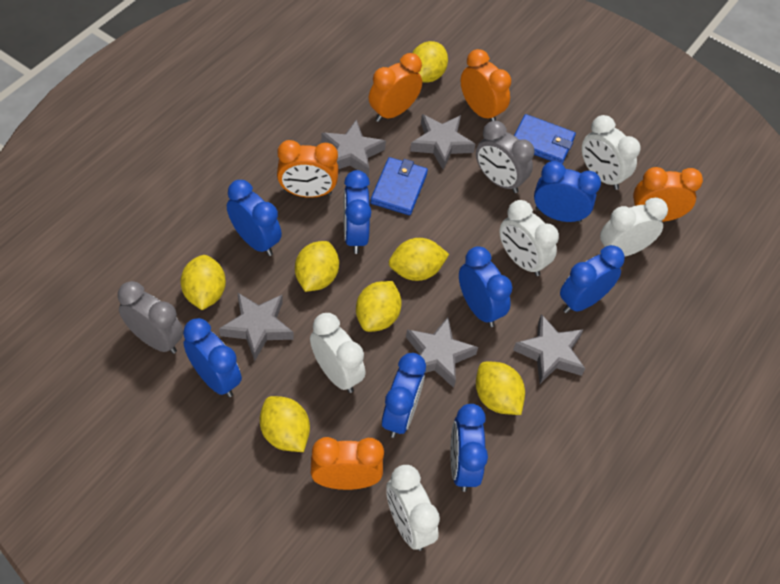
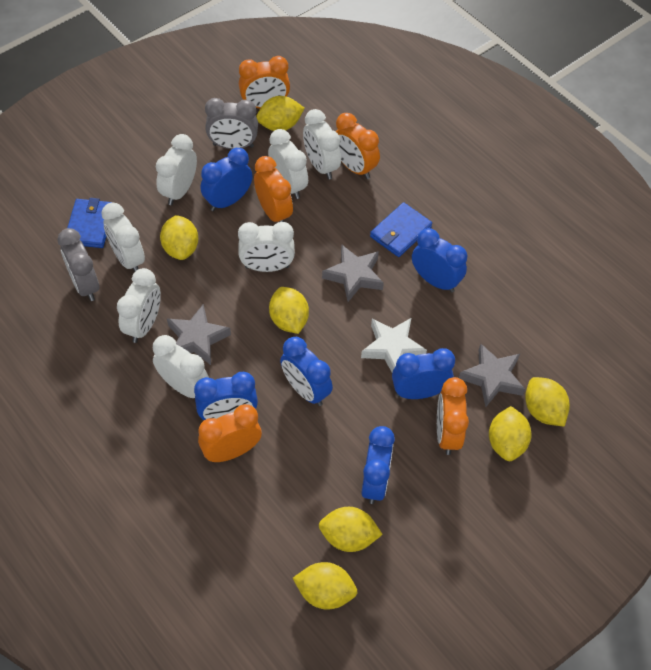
blue clock: [183,318,242,397] [227,180,282,256] [343,170,371,254] [382,353,426,438] [450,404,488,492] [459,246,513,327] [534,161,601,223] [560,245,625,313] = 8 -> [194,372,258,420] [200,148,253,211] [280,337,333,406] [361,426,395,504] [392,348,455,399] [412,228,467,293] = 6
grey star: [219,292,294,361] [321,119,386,178] [406,317,478,388] [410,114,475,170] [513,314,585,384] = 5 -> [167,304,231,365] [322,245,384,302] [459,344,525,407] = 3
white clock: [310,313,365,393] [386,465,440,551] [499,200,559,276] [582,115,641,190] [600,197,668,257] = 5 -> [101,203,145,272] [117,268,161,343] [153,335,209,398] [156,134,197,205] [238,222,295,272] [268,129,308,199] [303,109,341,180] = 7
white star: none = 0 -> [361,318,427,372] = 1

